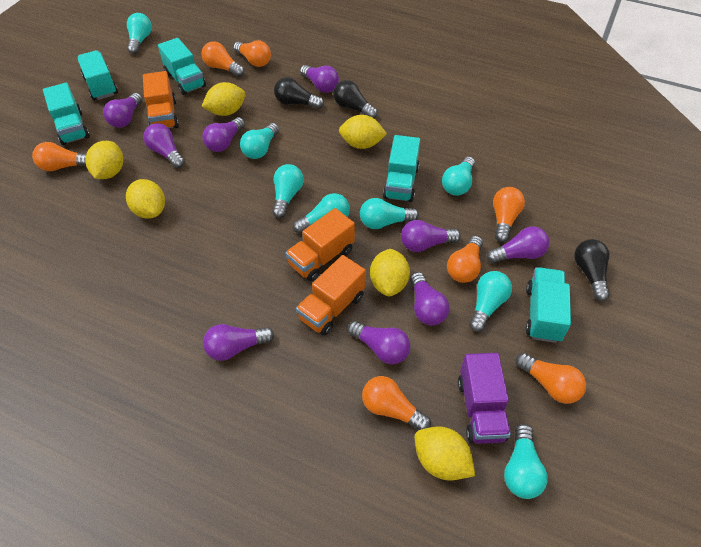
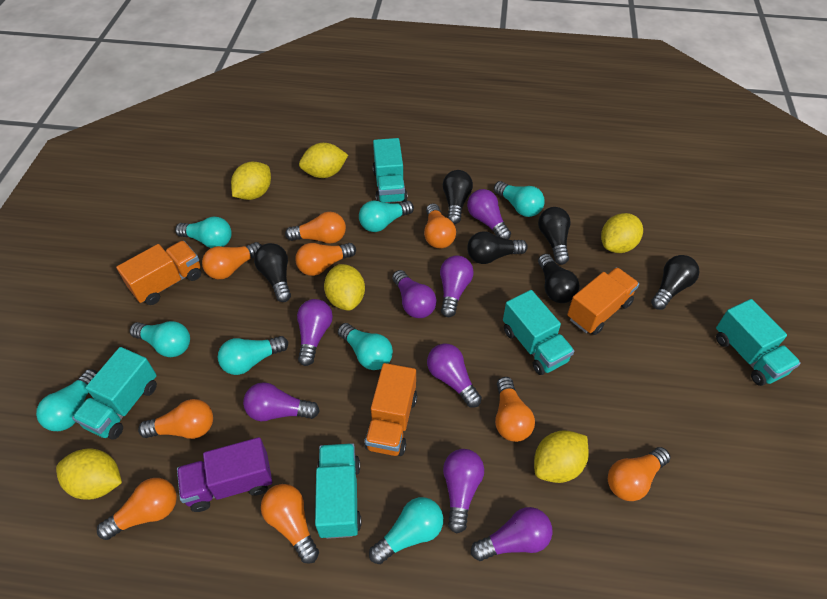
black light bulb: [274,77,324,109] [333,80,378,118] [574,239,610,301] = 3 -> [254,243,291,302] [443,170,473,224] [467,231,528,264] [538,207,571,265] [538,254,579,303] [651,255,700,310] = 6
orange light bulb: [32,142,86,171] [202,41,244,77] [233,40,271,67] [362,376,431,430] [447,236,483,283] [493,187,525,243] [515,353,586,404] = 7 -> [97,478,177,540] [138,399,213,439] [202,242,262,279] [261,484,319,564] [285,212,346,244] [296,243,356,276] [424,203,456,248] [495,377,535,442] [608,447,671,501] = 9
purple light bulb: [103,93,143,128] [143,123,185,168] [202,117,245,152] [203,324,274,361] [300,65,339,93] [347,321,410,364] [401,220,461,252] [410,272,449,326] [487,226,549,264] = 9 -> [243,382,320,421] [297,299,333,366] [392,270,437,318] [427,344,482,408] [440,255,474,317] [443,449,484,534] [467,189,511,240] [471,507,552,561] = 8

